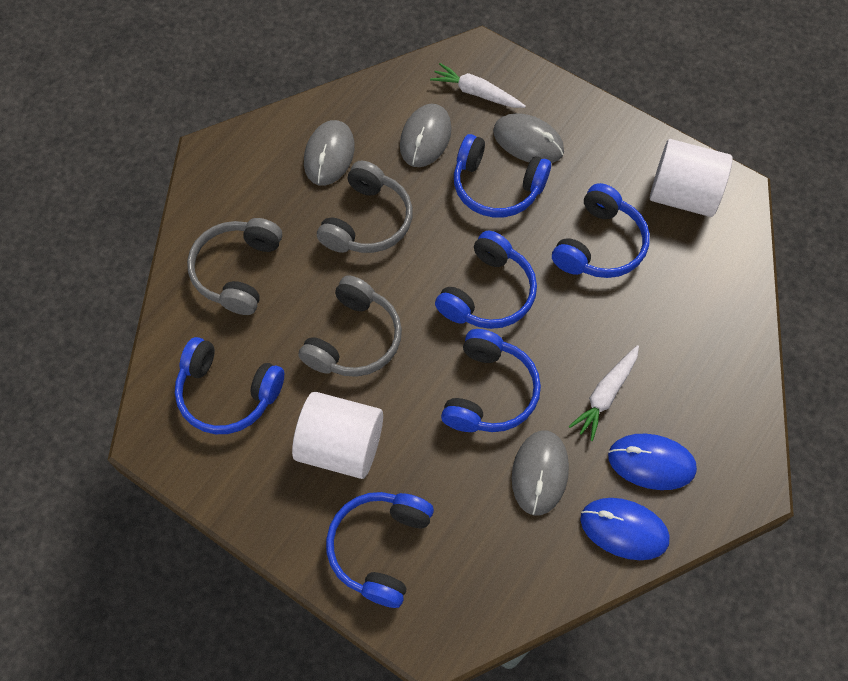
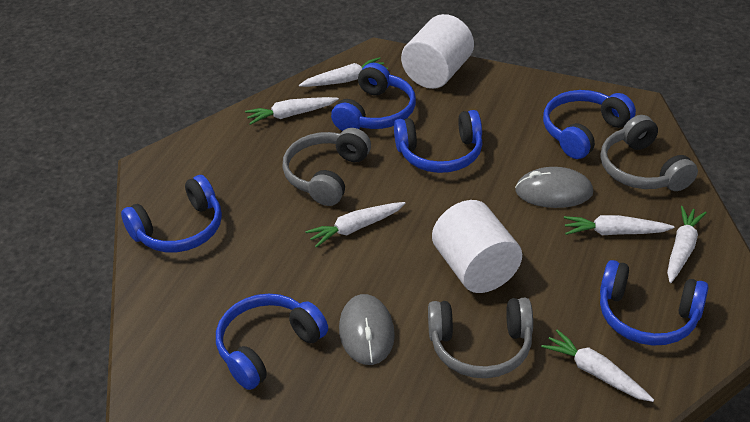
blue mouse: [580,498,670,560] [608,434,697,490] = 2 -> none = 0
grey mouse: [304,120,355,186] [400,104,452,167] [493,113,564,163] [512,431,569,515] = 4 -> [339,294,395,365] [515,167,593,208] = 2
white carrot: [430,63,526,108] [569,345,639,441] = 2 -> [245,97,339,125] [299,57,388,87] [305,202,405,248] [541,330,654,402] [564,215,675,235] [667,206,707,283] = 6

